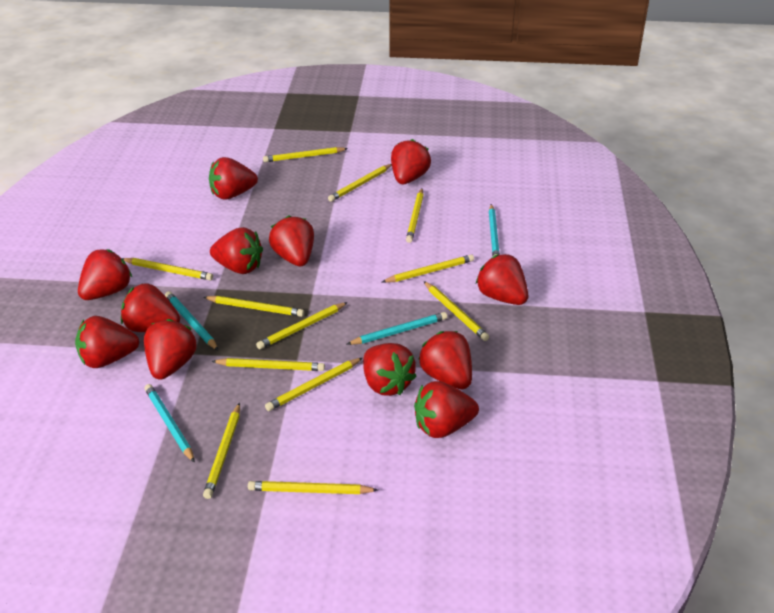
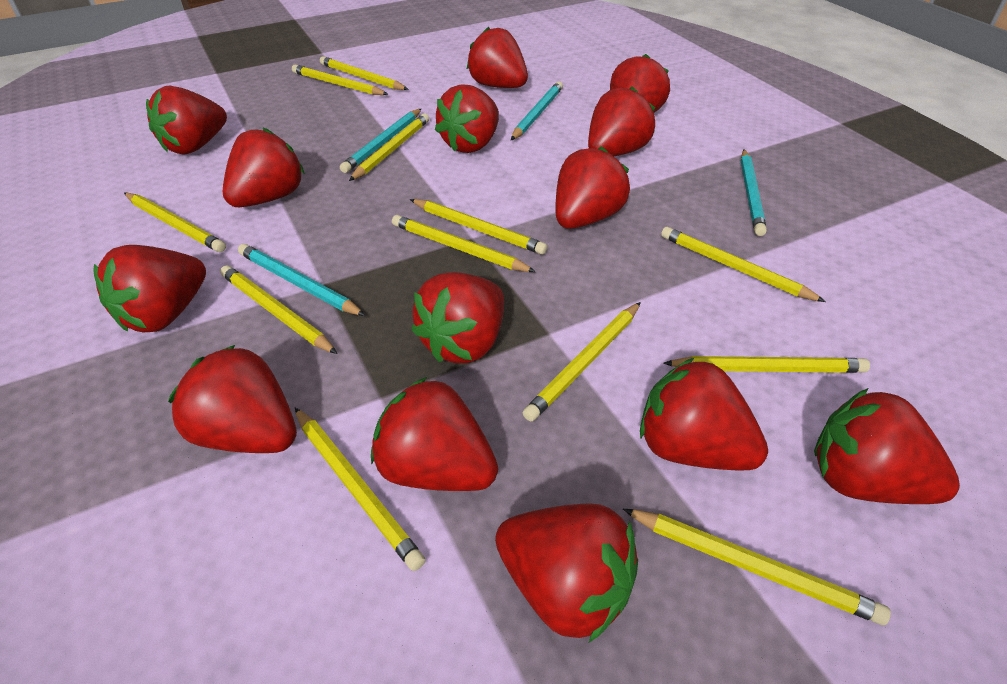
red strawberry: [75,316,139,368] [78,249,132,300] [121,283,180,332] [144,319,197,380] [209,157,258,199] [210,227,263,274] [269,216,314,266] [363,343,417,396] [391,139,431,184] [414,381,479,438] [418,331,472,389] [476,254,529,305] = 12 -> [93,245,206,332] [146,86,227,155] [168,345,297,453] [223,128,305,207] [371,377,498,491] [411,272,504,363] [435,84,499,153] [467,27,528,88] [495,503,638,642] [555,146,630,229] [588,86,655,156] [610,54,670,112] [640,357,768,470] [814,388,960,504] = 14

